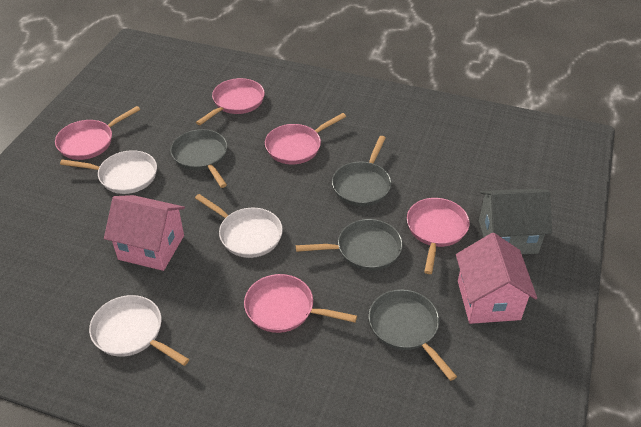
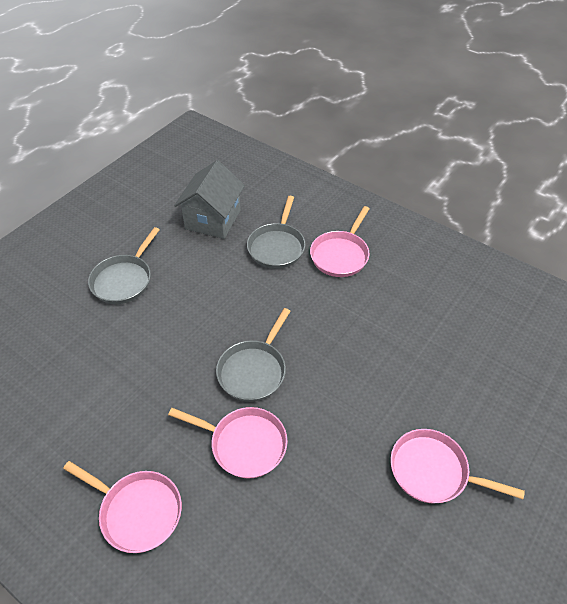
grey pan: [170,129,228,188] [296,219,403,271] [332,136,391,206] [369,289,457,381] = 4 -> [88,227,159,304] [216,308,291,402] [247,196,306,269] = 3
pink house: [104,195,185,271] [456,233,537,324] = 2 -> none = 0
pink pan: [55,106,140,160] [196,78,265,125] [244,274,357,333] [265,113,346,164] [407,198,470,274] = 5 -> [63,461,182,553] [168,407,288,479] [310,206,370,277] [391,429,525,503] = 4
white pan: [60,150,157,194] [89,295,189,366] [195,194,283,258] = 3 -> none = 0

